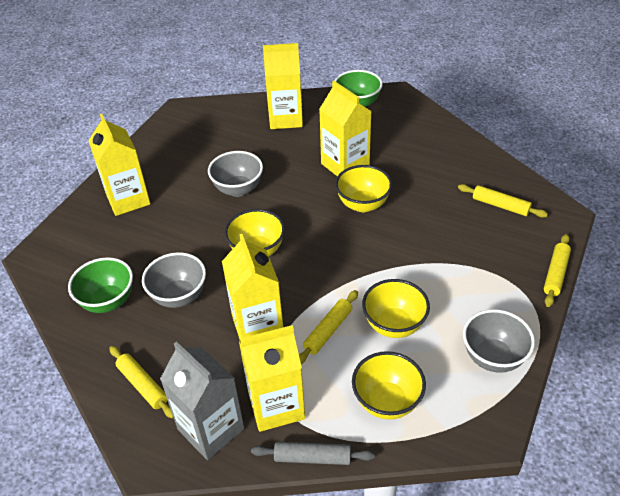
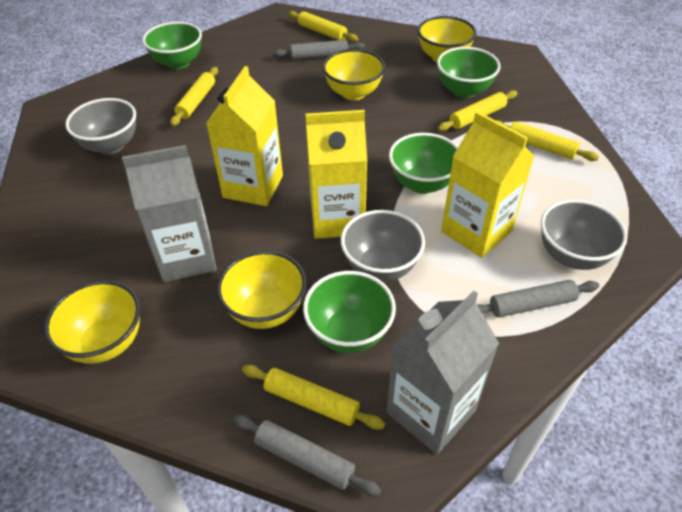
green bowl: [68,257,133,313] [335,70,383,107] = 2 -> [142,22,202,70] [303,271,396,353] [389,133,459,194] [437,47,500,98] = 4
grey carton: [160,341,244,460] = 1 -> [122,145,217,282] [387,291,499,454] = 2
grey rolling pin: [251,442,374,465] = 1 -> [233,415,381,496] [273,40,365,60] [477,280,599,317] = 3
yellow carton: [88,114,150,216] [222,234,283,339] [239,325,305,432] [263,43,303,129] [319,81,372,176] = 5 -> [206,66,283,206] [306,110,367,239] [441,111,535,258] = 3
yellow rolling pin: [109,346,174,419] [299,290,358,364] [458,184,548,218] [544,234,571,307] = 4 -> [170,67,218,126] [242,365,385,430] [288,11,358,42] [438,90,517,131] [496,120,599,161] = 5

